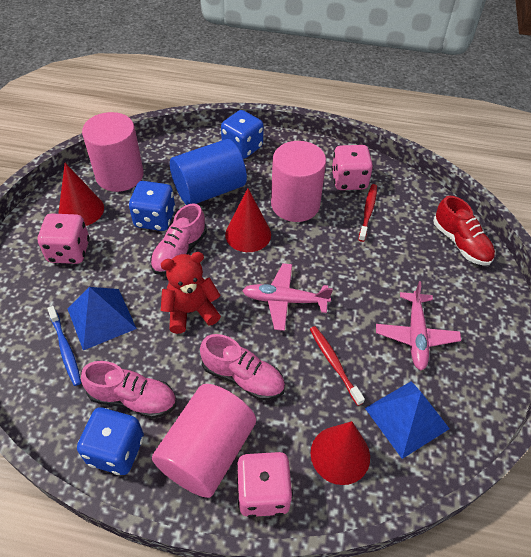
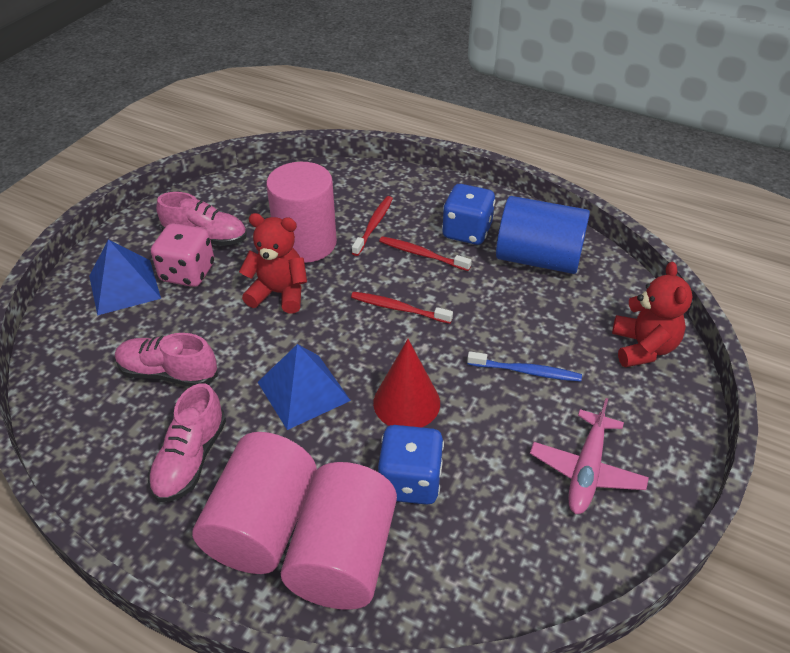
blue dice: [77,408,144,475] [129,181,176,231] [221,110,264,159] = 3 -> [378,425,444,505] [442,184,495,245] = 2
pink dice: [37,213,90,264] [236,452,293,518] [331,145,373,190] = 3 -> [151,223,214,287] = 1
pink plane: [242,263,333,331] [376,281,461,371] = 2 -> [530,398,649,514] = 1
red cone: [58,163,104,226] [225,188,271,252] [311,421,370,485] = 3 -> [373,339,440,427] = 1
red shoe: [433,196,495,266] = 1 -> none = 0
red teddy bear: [161,252,221,334] = 1 -> [239,213,307,314] [612,262,692,367] = 2
red toothbrush: [310,326,365,406] [358,184,377,242] = 2 -> [351,292,453,324] [352,196,393,256] [379,236,472,271] = 3

